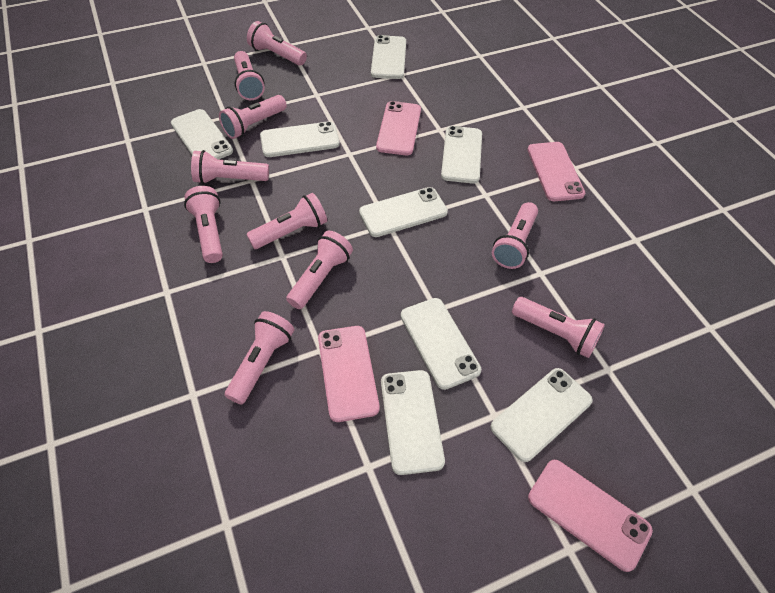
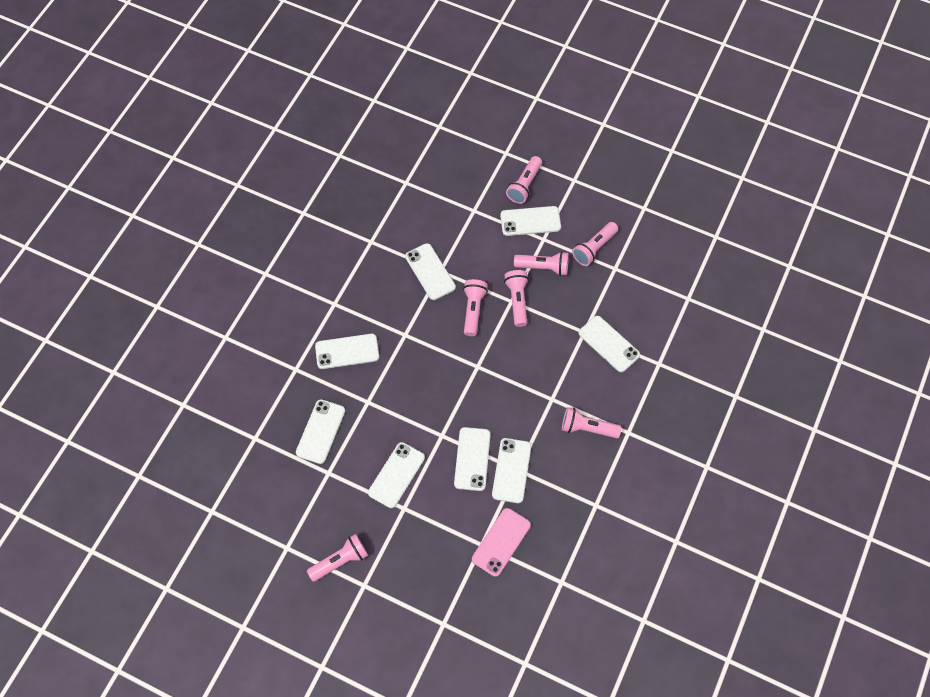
pink flashlight: [184,186,223,263] [191,150,269,184] [219,95,287,139] [225,311,295,405] [234,51,265,100] [246,193,327,249] [247,21,307,66] [286,231,353,309] [492,202,538,269] [512,297,605,358] = 10 -> [307,534,368,582] [463,279,488,336] [504,270,529,327] [506,156,542,204] [514,252,569,276] [562,407,622,438] [572,222,618,266] = 7
pink phone: [318,326,380,422] [376,101,421,155] [527,142,585,201] [528,460,653,572] = 4 -> [472,508,531,577] = 1

